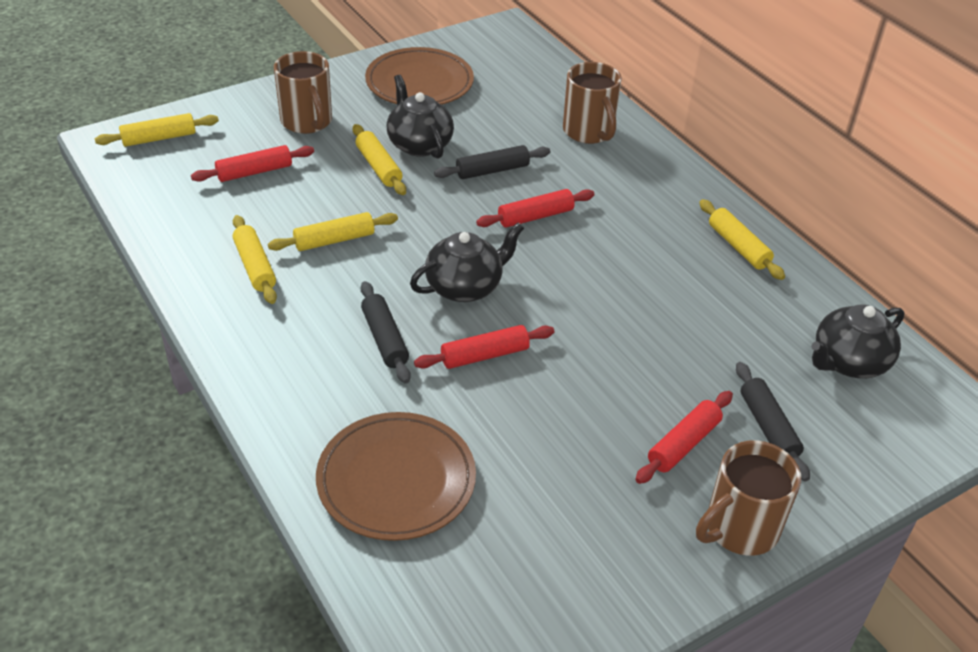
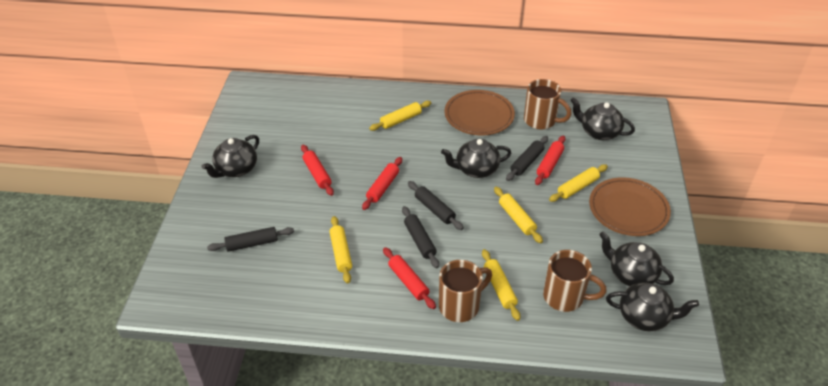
black rolling pin: [361,281,411,384] [434,145,550,179] [736,362,810,481] = 3 -> [207,227,294,252] [402,206,439,268] [408,181,464,230] [506,136,548,181] = 4
black teapot: [386,75,454,159] [410,222,524,302] [811,304,904,378] = 3 -> [202,135,259,178] [441,139,511,178] [570,97,635,140] [599,231,674,286] [606,282,699,331] = 5

